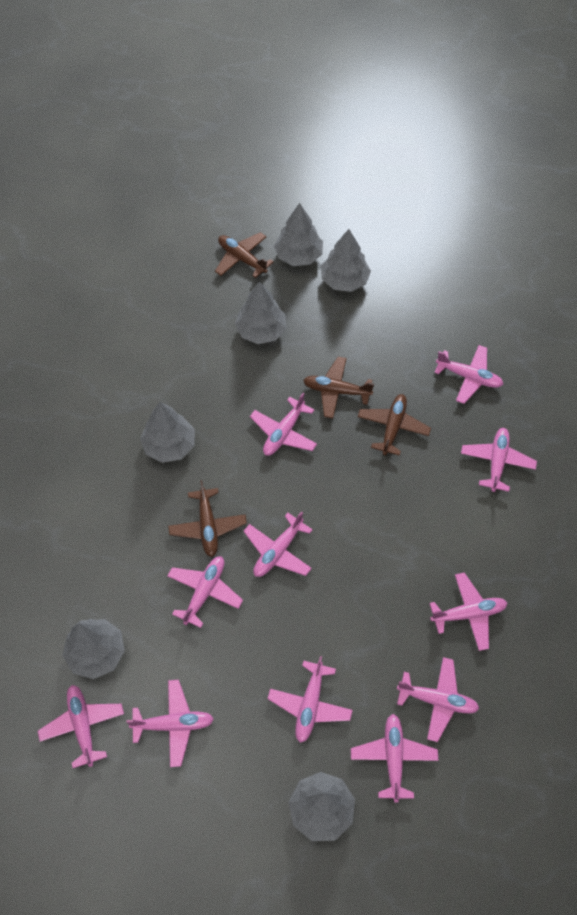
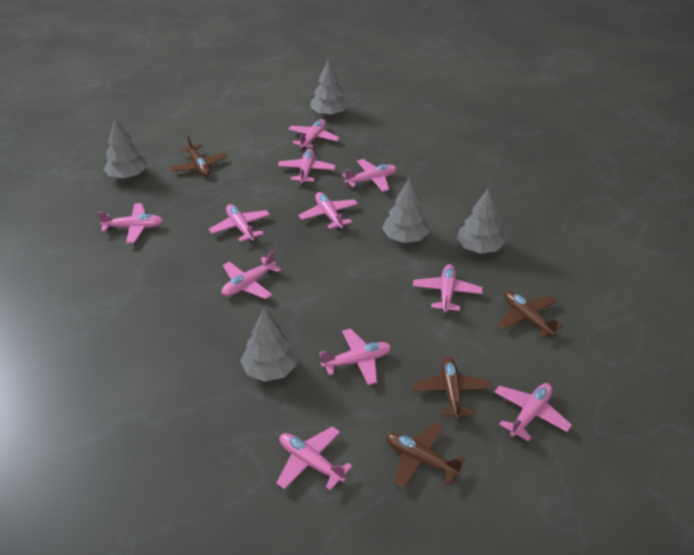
grey tree: [63,619,125,679] [140,402,195,463] [235,281,287,344] [274,203,323,266] [289,772,355,841] [321,229,371,292] = 6 -> [103,119,147,178] [240,308,297,382] [310,59,349,116] [382,178,430,243] [457,188,505,254] = 5

